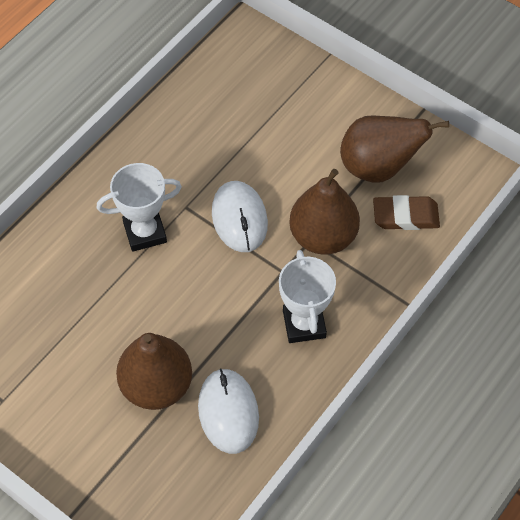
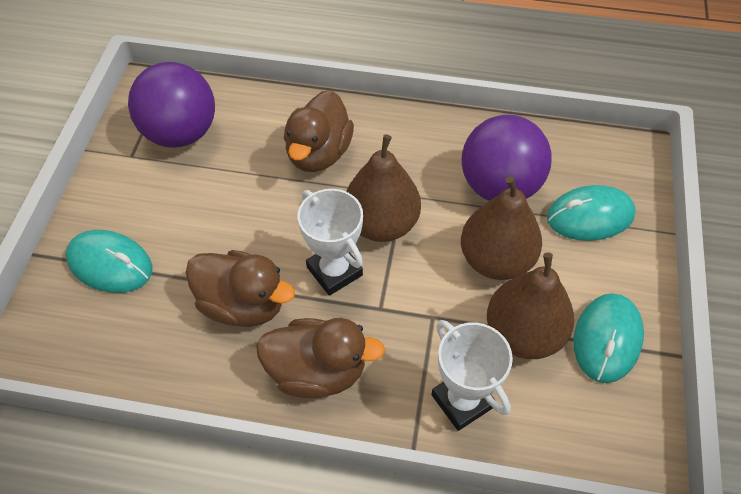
brown duck: none = 0 -> [186,250,295,327] [256,318,385,399] [284,90,354,172] = 3
brown eraser: [373,195,440,230] = 1 -> none = 0
purple ball: none = 0 -> [128,62,215,148] [462,115,552,201] = 2
turquoise mouse: none = 0 -> [65,230,152,293] [547,185,636,241] [574,293,644,383] = 3
white mouse: [198,369,259,454] [212,181,268,252] = 2 -> none = 0

